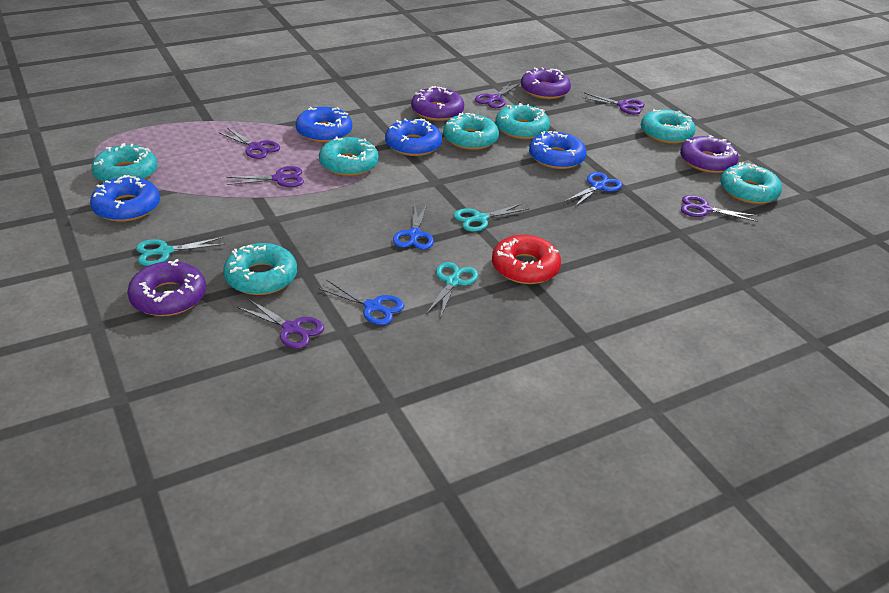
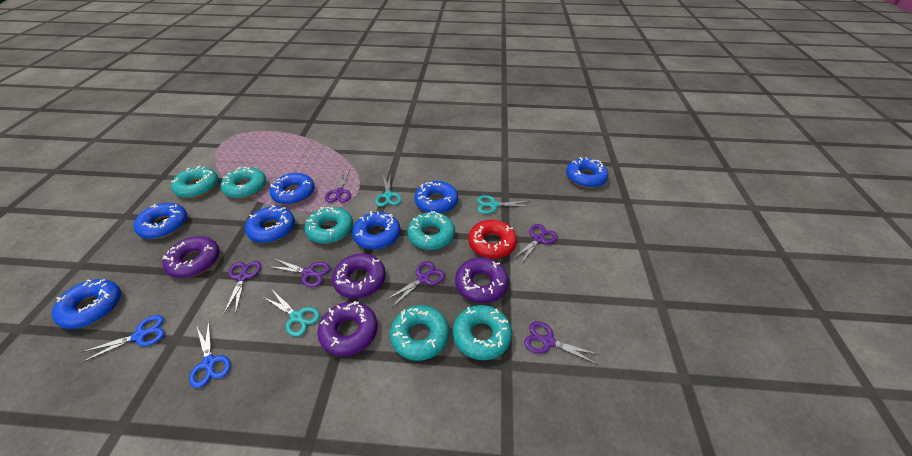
blue donut: [90,175,160,222] [296,107,352,142] [385,118,442,156] [529,131,586,169] = 4 -> [52,279,121,329] [133,203,187,239] [245,205,295,243] [270,173,315,205] [352,211,400,250] [414,181,458,213] [566,157,608,188] = 7
blue scissors: [318,280,405,325] [393,204,434,250] [564,172,622,207] = 3 -> [81,315,165,363] [189,321,231,388] = 2
turquoise donut: [91,143,158,183] [223,243,297,295] [319,137,379,176] [443,113,499,150] [495,103,550,139] [641,109,696,144] [720,162,782,204] = 7 -> [171,166,218,198] [221,167,266,198] [305,207,353,244] [390,305,449,361] [407,211,455,250] [453,305,512,360] = 6

